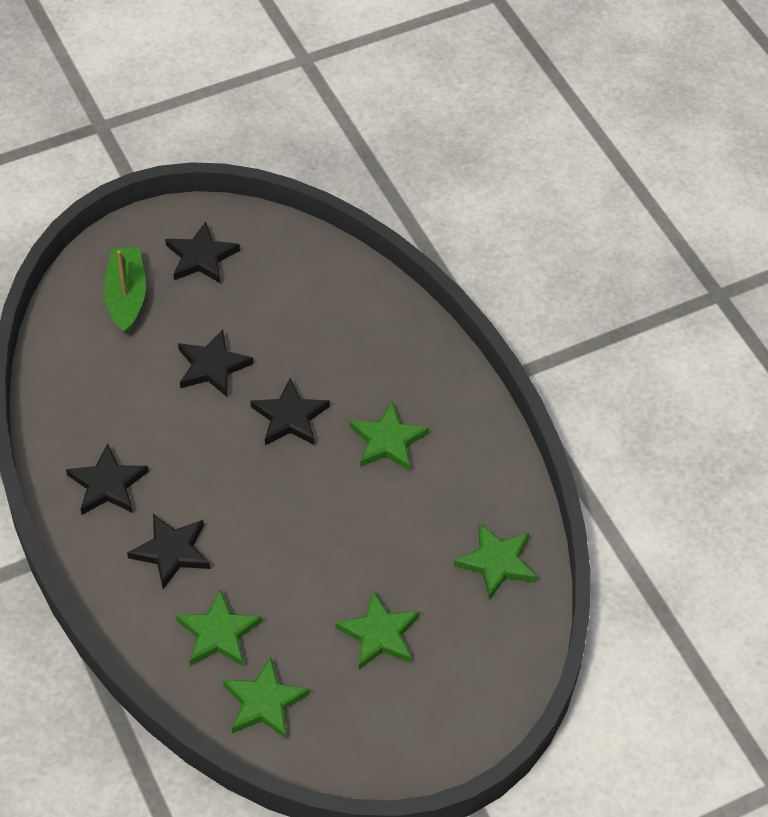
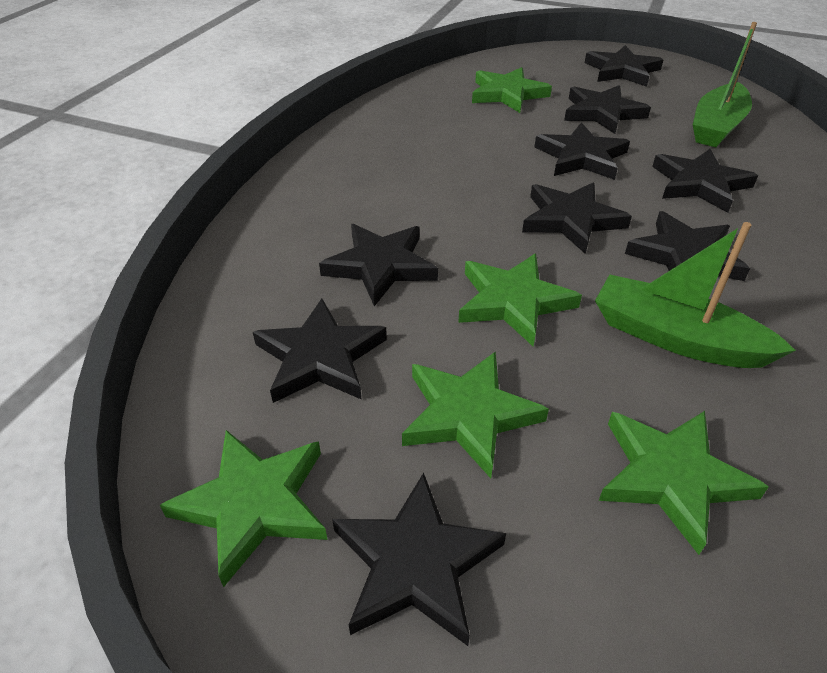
black star: [66,443,149,515] [127,514,210,589] [165,221,240,284] [178,329,254,397] [250,378,330,445] = 5 -> [253,299,387,403] [319,224,438,306] [332,473,506,646] [522,182,632,254] [535,122,630,180] [564,85,651,134] [585,45,663,87] [625,211,750,281] [652,149,758,213] = 9
green boat: [104,247,146,334] = 1 -> [595,222,796,368] [693,22,757,147] = 2

